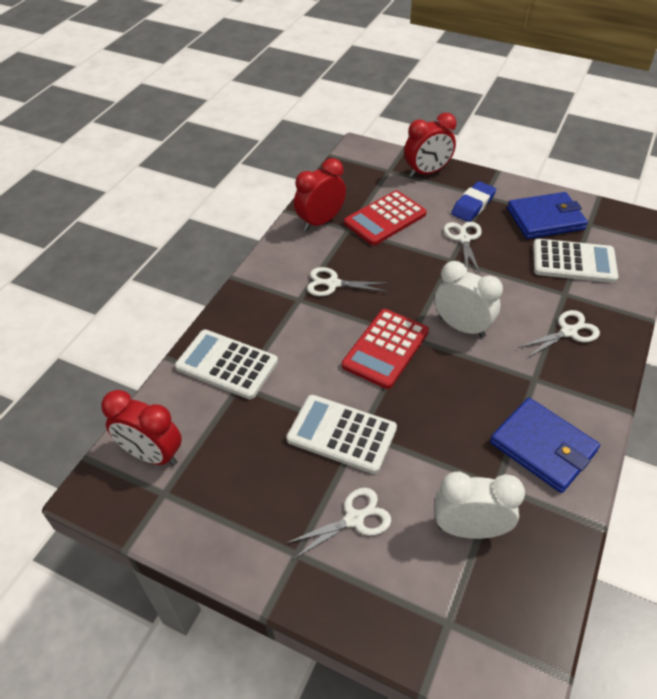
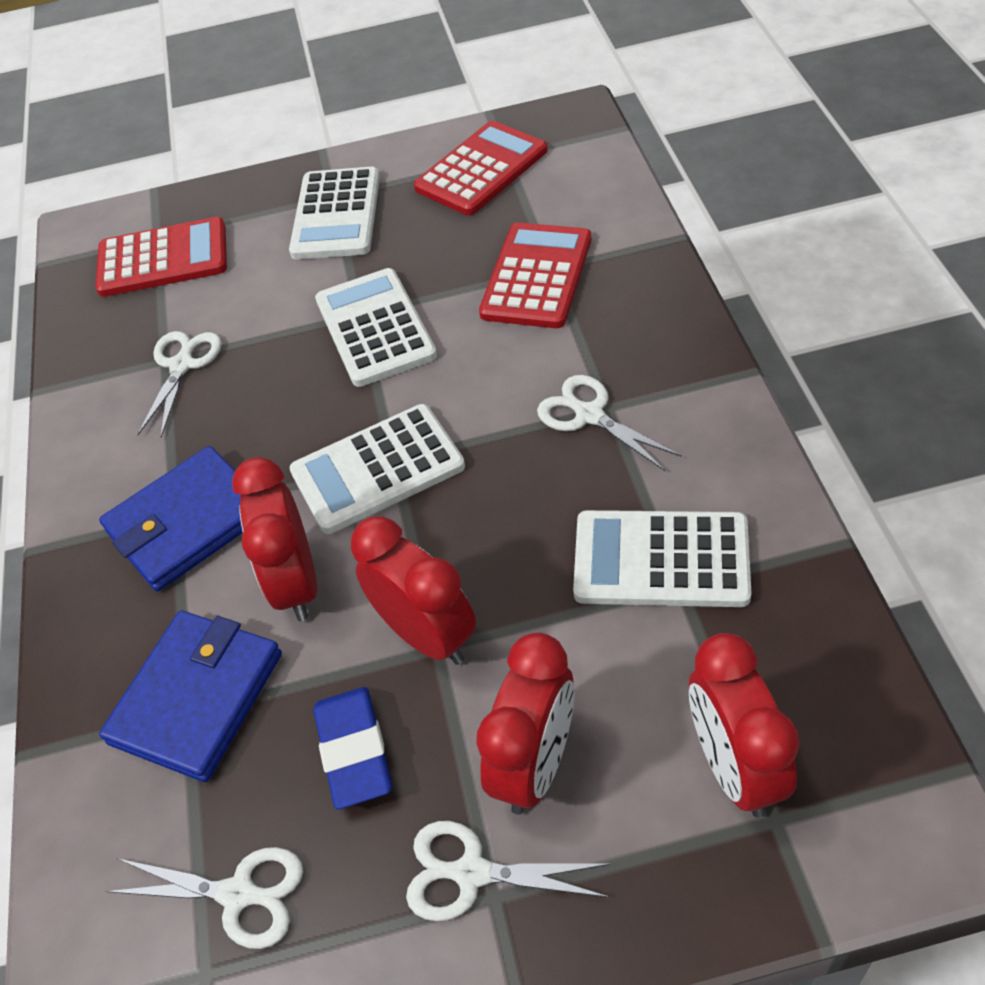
red calculator: [342,309,429,389] [344,190,427,245] = 2 -> [95,217,227,297] [414,121,547,215] [479,222,591,328] = 3
red clock: [101,390,182,466] [294,158,346,231] [404,113,456,177] = 3 -> [232,457,317,621] [351,516,476,665] [476,633,574,815] [689,633,799,818] = 4
white calculator: [175,329,278,399] [286,395,397,474] [533,239,618,283] = 3 -> [289,167,380,259] [290,404,465,534] [315,268,437,387] [573,510,751,607] = 4
white clock: [435,261,503,338] [435,472,525,539] = 2 -> none = 0

